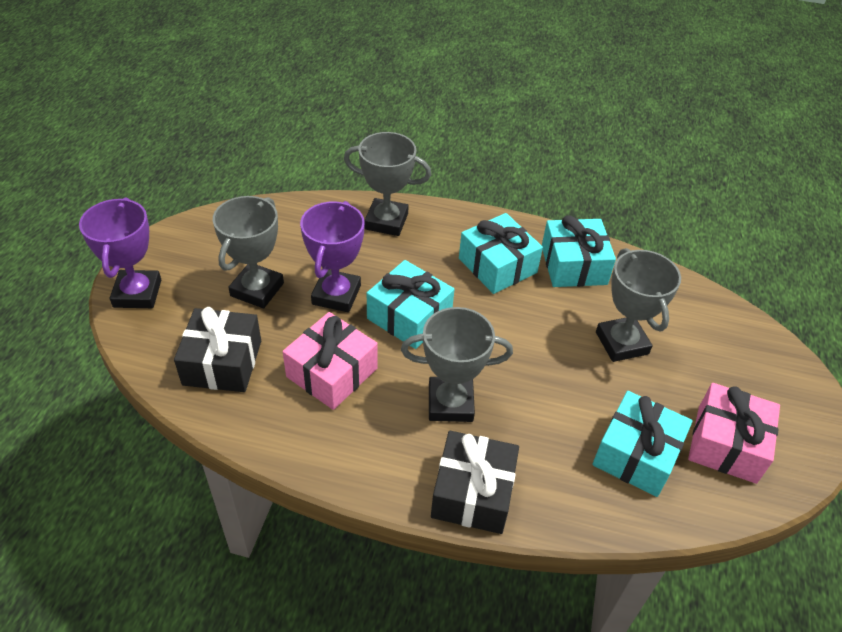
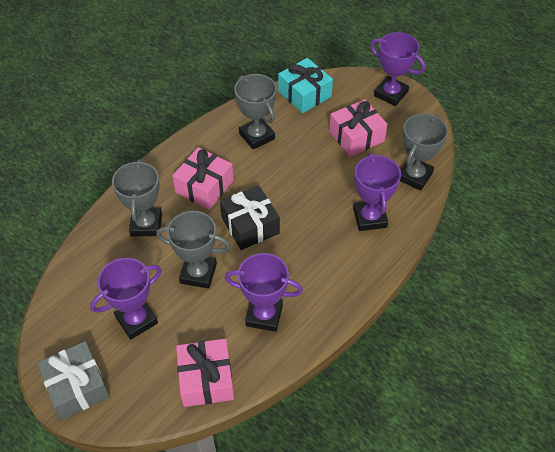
black gift: [174,307,261,392] [431,431,519,534] = 2 -> [220,185,280,250] = 1
grey gift: none = 0 -> [37,341,110,420] = 1
pink gift: [283,312,377,410] [688,383,780,484] = 2 -> [172,147,234,209] [176,339,234,407] [329,99,387,157] = 3
purple trophy: [79,197,161,308] [300,201,365,313] = 2 -> [90,258,162,339] [225,253,303,332] [353,153,401,231] [370,32,425,106] = 4
turquoise gift: [367,260,455,349] [459,213,543,294] [542,215,616,287] [592,391,693,497] = 4 -> [278,58,333,113] = 1

